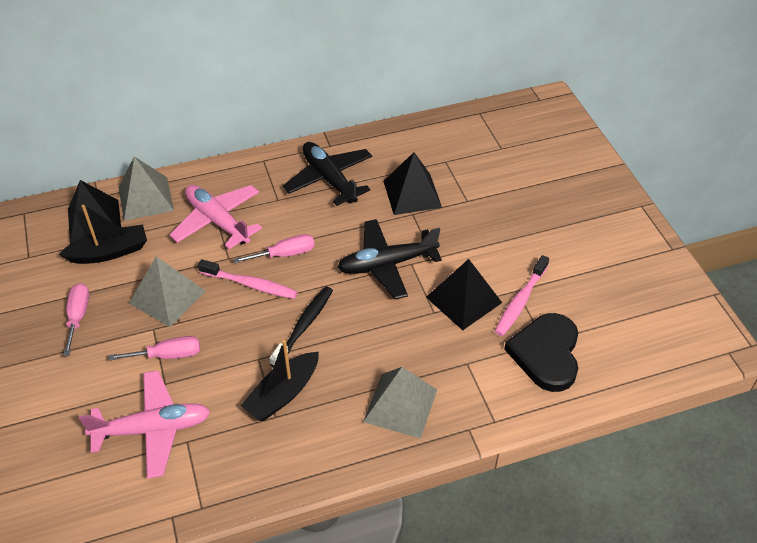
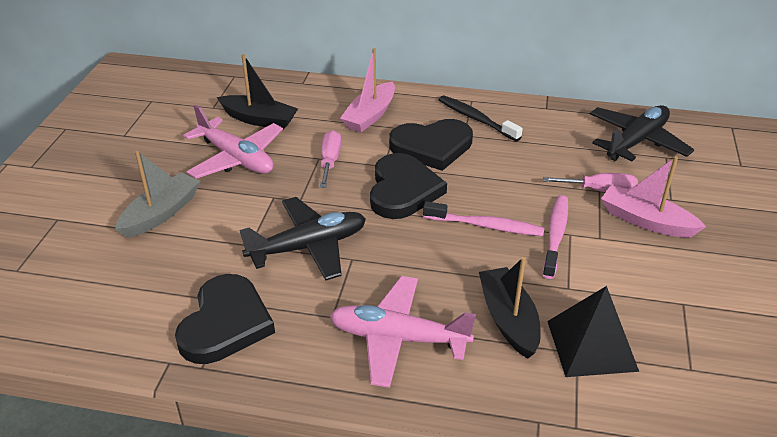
black heart: [504,313,578,392] = 1 -> [175,274,275,364] [370,153,447,219] [389,119,473,171] = 3
black pyramid: [68,180,121,244] [383,152,442,215] [426,259,502,330] = 3 -> [547,286,639,377] = 1
grey boat: none = 0 -> [115,151,200,238] = 1
grey pyramid: [119,157,174,221] [129,256,206,327] [363,367,437,439] = 3 -> none = 0
pink boat: none = 0 -> [340,48,395,132] [601,156,706,238] = 2
pink screwdriver: [63,283,89,356] [109,336,200,360] [234,234,315,263] = 3 -> [320,130,341,188] [543,173,638,192] = 2

